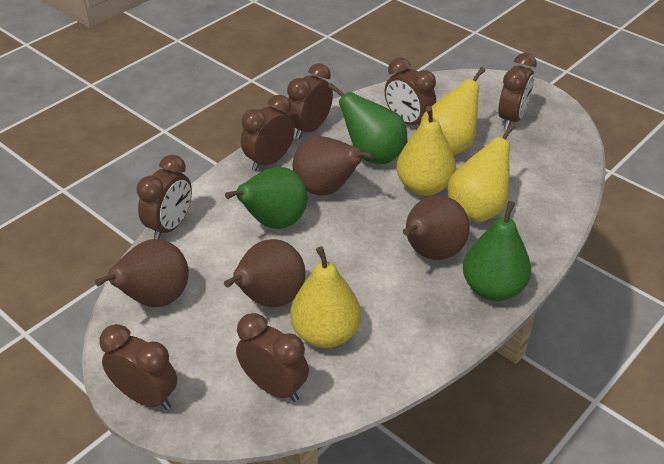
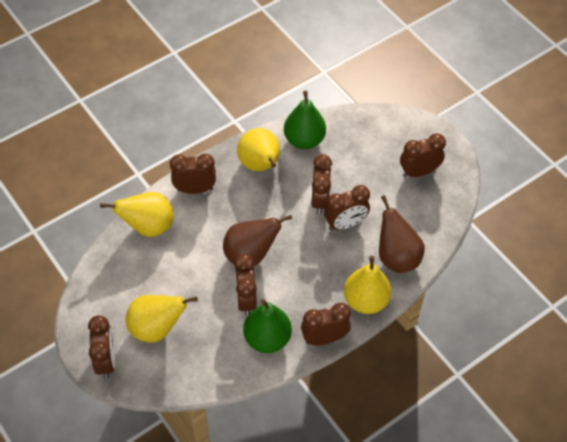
brown pear: [95,239,189,307] [224,239,306,307] [293,136,374,196] [403,196,470,260] = 4 -> [223,215,292,266] [379,195,425,273] = 2
green pear: [225,167,308,229] [328,83,407,164] [463,201,531,301] = 3 -> [243,299,292,353] [284,90,326,149] = 2

